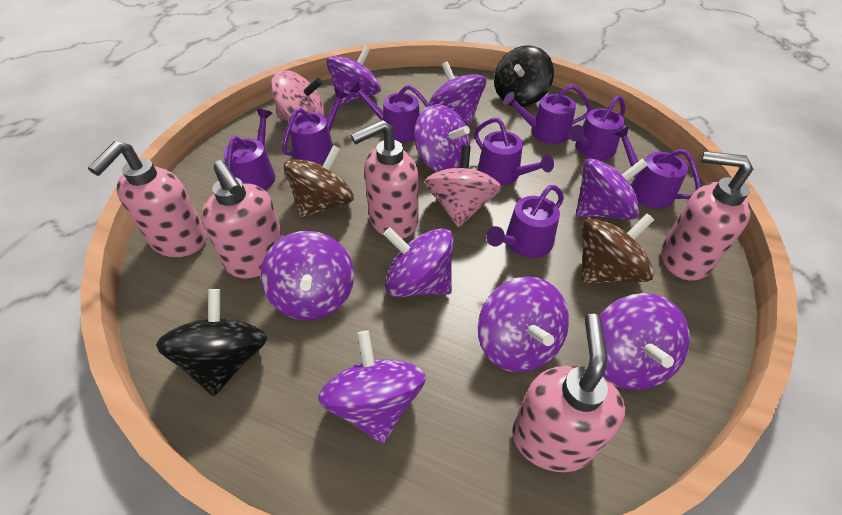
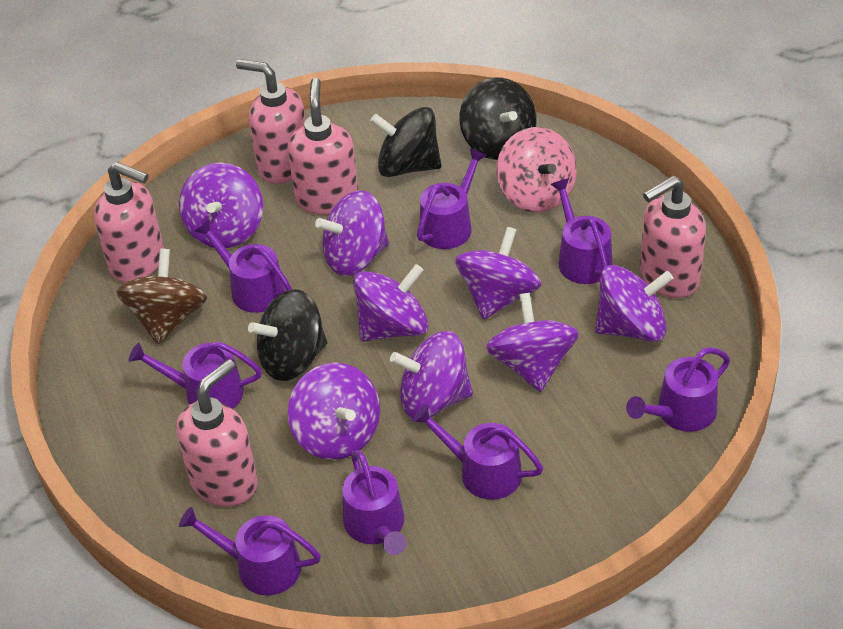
black spinning top: [156,289,267,396] [494,45,554,107] = 2 -> [248,289,327,381] [370,107,442,177] [460,77,536,160] = 3
brown spinning top: [284,145,354,219] [582,214,654,284] = 2 -> [116,249,207,344] = 1
pink spinning top: [271,70,325,121] [425,145,501,227] = 2 -> [497,127,577,212] = 1
purple spinning top: [260,231,354,320] [318,331,426,444] [326,46,381,106] [383,227,454,298] [414,104,470,172] [429,61,486,125] [478,276,569,372] [576,158,648,220] [599,293,690,390] = 9 -> [179,163,263,248] [288,363,380,460] [315,190,389,276] [353,264,429,342] [390,331,473,419] [455,227,542,320] [486,293,579,392] [595,265,673,342] = 8

